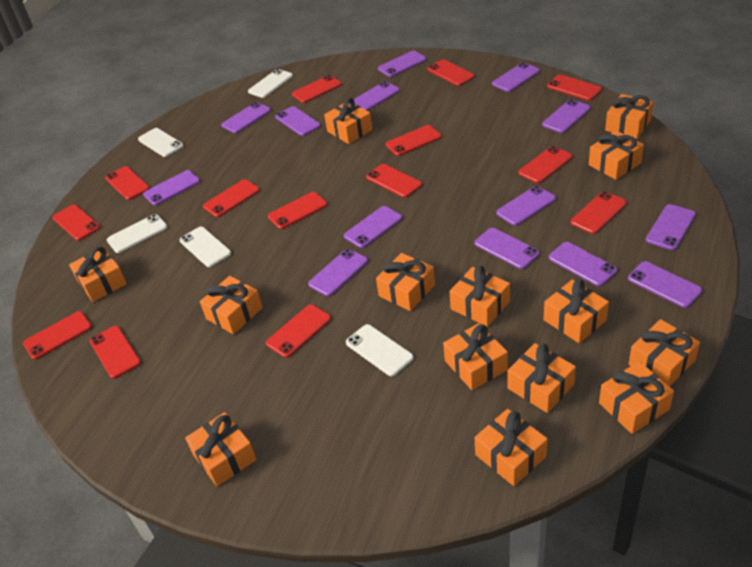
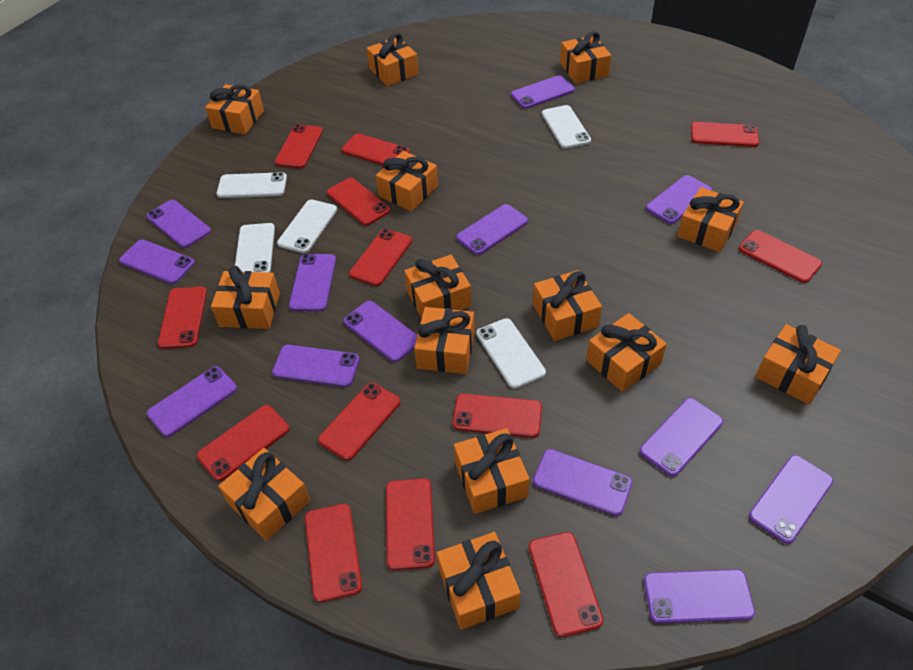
purple phone: [143,170,200,206] [221,102,271,133] [275,106,321,136] [308,249,368,296] [344,206,402,248] [353,81,400,111] [378,51,426,77] [474,228,540,269] [492,62,540,92] [496,186,556,226] [542,99,591,133] [549,242,617,286] [628,261,702,308] [646,204,696,250] = 14 -> [119,240,195,284] [147,200,211,248] [147,366,237,437] [272,345,360,387] [289,254,336,311] [343,301,417,362] [456,204,528,255] [511,75,575,109] [533,449,632,516] [640,398,723,476] [644,569,755,623] [646,175,712,224] [749,455,833,544] = 13
red phone: [23,311,92,360] [52,204,100,241] [89,326,141,379] [105,166,150,200] [203,179,260,217] [266,304,331,358] [268,192,327,229] [292,75,342,103] [366,164,422,198] [386,125,442,156] [427,59,474,86] [518,146,573,183] [547,75,602,101] [571,191,627,234] = 14 -> [158,287,207,349] [197,405,290,481] [275,124,323,168] [305,504,362,602] [318,382,401,461] [327,178,390,226] [342,133,410,165] [349,229,412,286] [386,478,435,570] [452,393,542,438] [529,532,603,637] [691,122,759,147] [739,230,822,283] = 13

